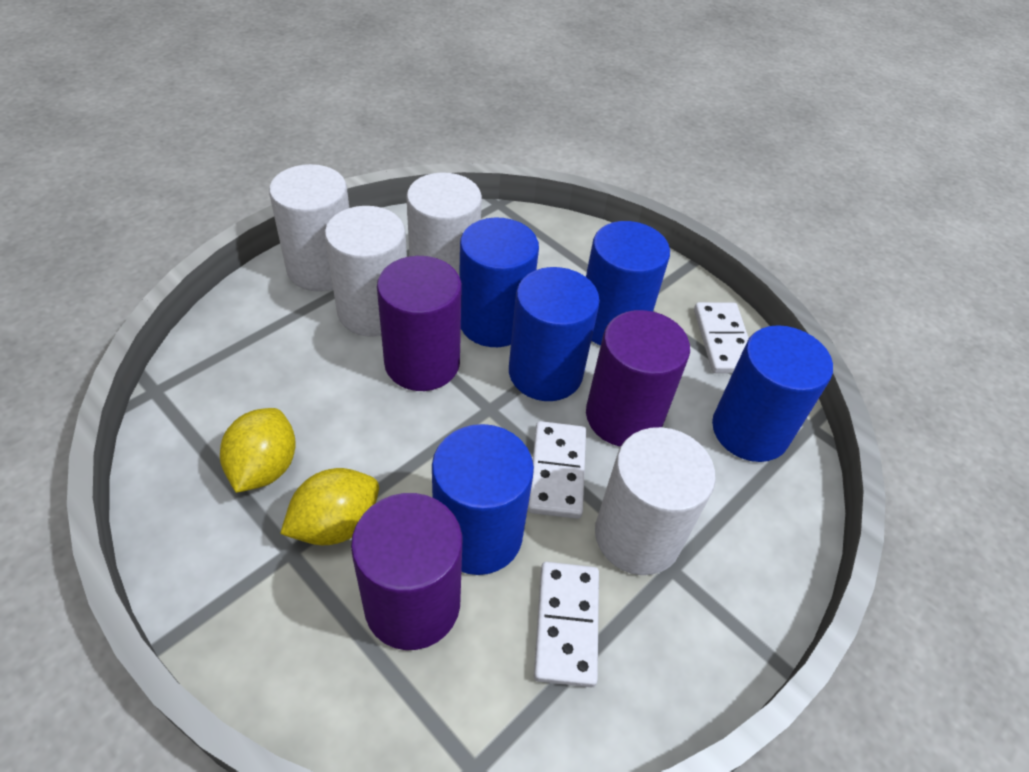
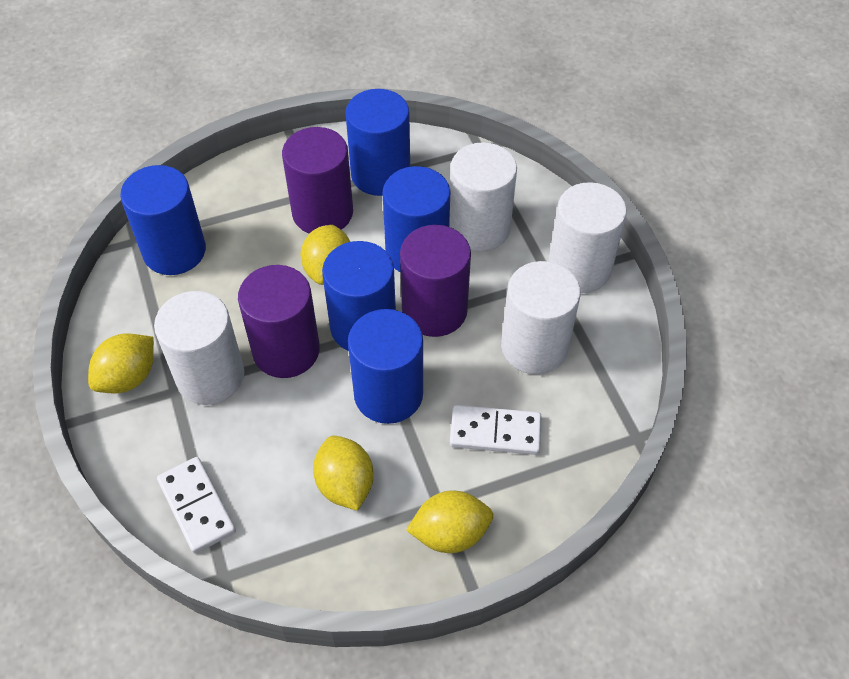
white domino: [528,421,586,519] [534,562,599,687] [694,302,749,373] = 3 -> [157,457,236,554] [450,405,542,455] = 2
yellow lemon: [220,408,296,493] [280,468,379,545] = 2 -> [88,333,154,393] [300,225,350,285] [313,436,374,511] [406,490,493,553] = 4

